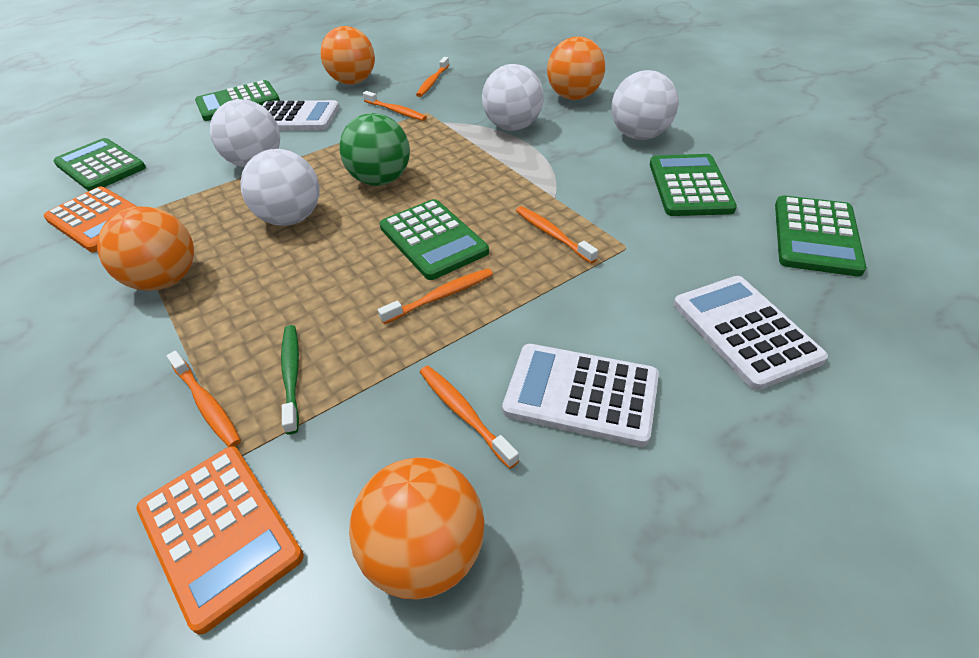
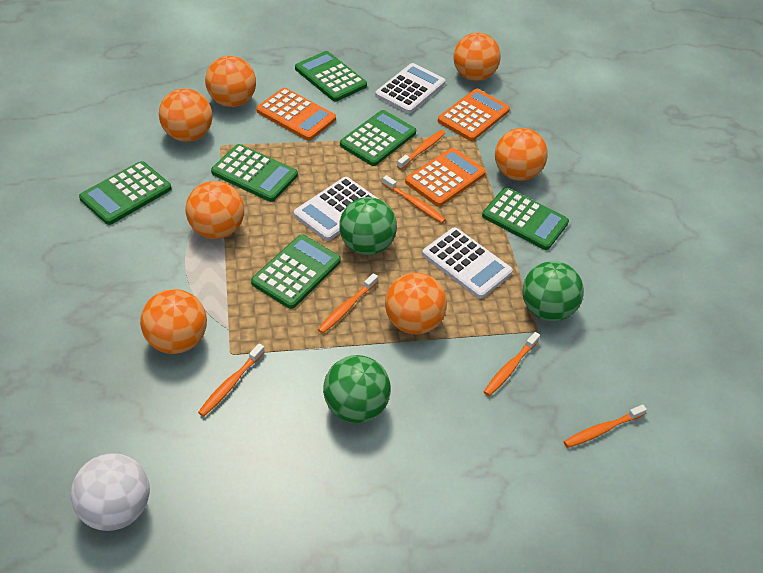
green ball: [339,113,410,186] = 1 -> [323,355,391,423] [339,197,397,255] [522,261,584,321] = 3
green calculator: [53,138,146,191] [195,80,280,121] [379,199,489,280] [650,154,737,216] [775,196,866,276] = 5 -> [79,161,171,225] [211,144,298,202] [251,234,341,309] [295,51,367,101] [340,110,417,166] [482,188,569,250] = 6
green toothbrush: [281,325,299,435] = 1 -> none = 0
orange ball: [97,207,194,291] [320,26,375,85] [349,457,485,599] [547,36,605,100] = 4 -> [140,289,207,354] [159,88,213,142] [185,181,244,239] [205,56,256,107] [385,273,447,334] [453,32,501,81] [495,128,548,181] = 7
orange calculator: [44,186,138,252] [136,446,304,635] = 2 -> [256,88,336,141] [405,148,486,207] [438,89,510,141] = 3
white ball: [210,99,280,168] [240,149,320,226] [482,64,544,131] [611,70,678,140] = 4 -> [71,453,150,531] = 1

